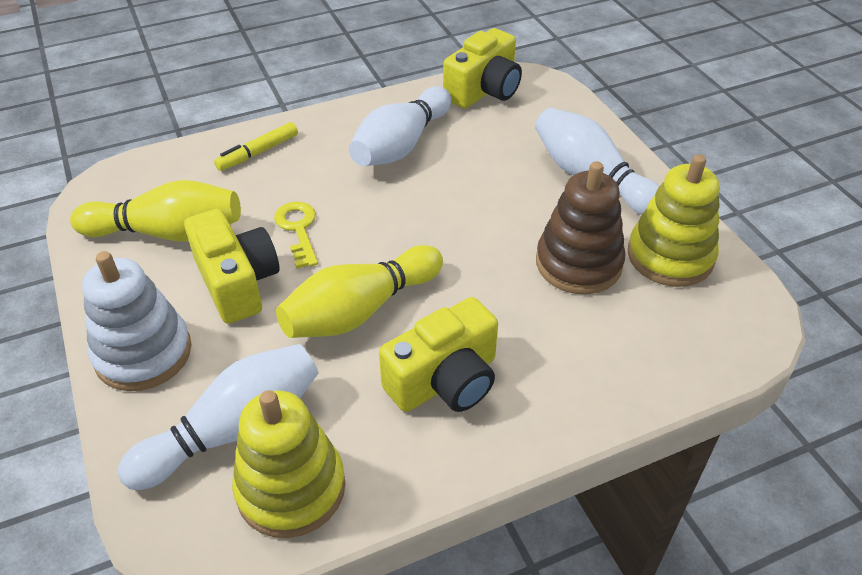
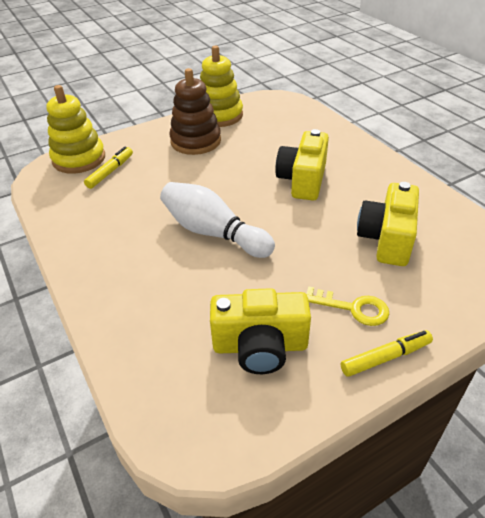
white bowling pin: [118,344,319,490] [349,86,451,166] [535,107,659,215] = 3 -> [160,182,275,258] = 1
white stacking toy: [82,251,191,391] = 1 -> none = 0
yellow bowling pin: [70,180,241,241] [276,245,443,338] = 2 -> none = 0
yellow marker: [214,122,298,171] = 1 -> [84,147,133,189] [341,330,433,377] = 2

